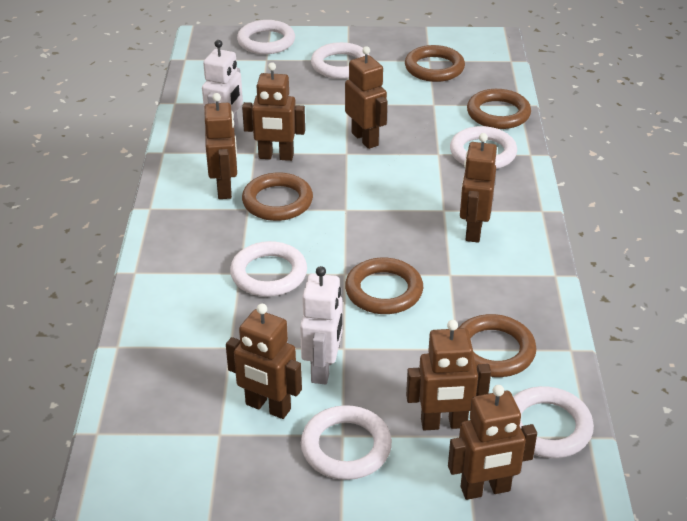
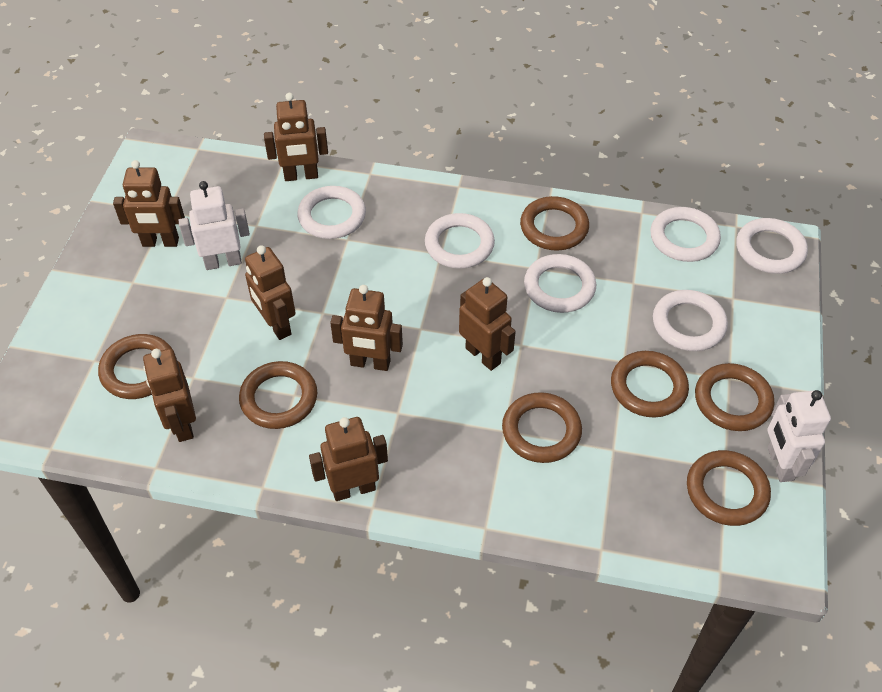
brown ring: [242,173,313,221] [345,258,423,314] [405,45,465,82] [459,314,537,377] [467,89,531,129] = 5 -> [98,334,172,399] [239,361,317,429] [502,392,582,463] [520,196,589,250] [611,351,689,418] [687,450,771,526] [695,363,774,431] = 7

